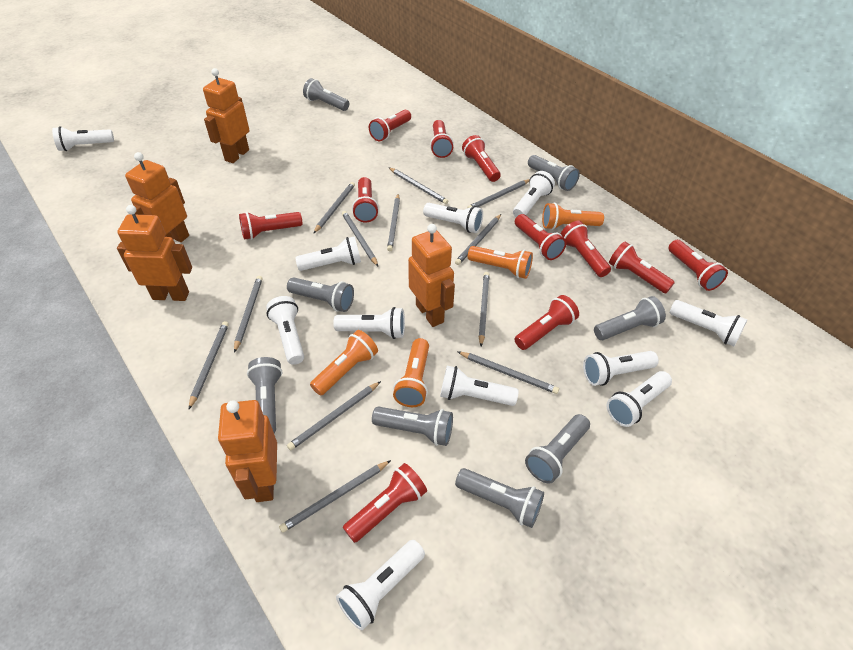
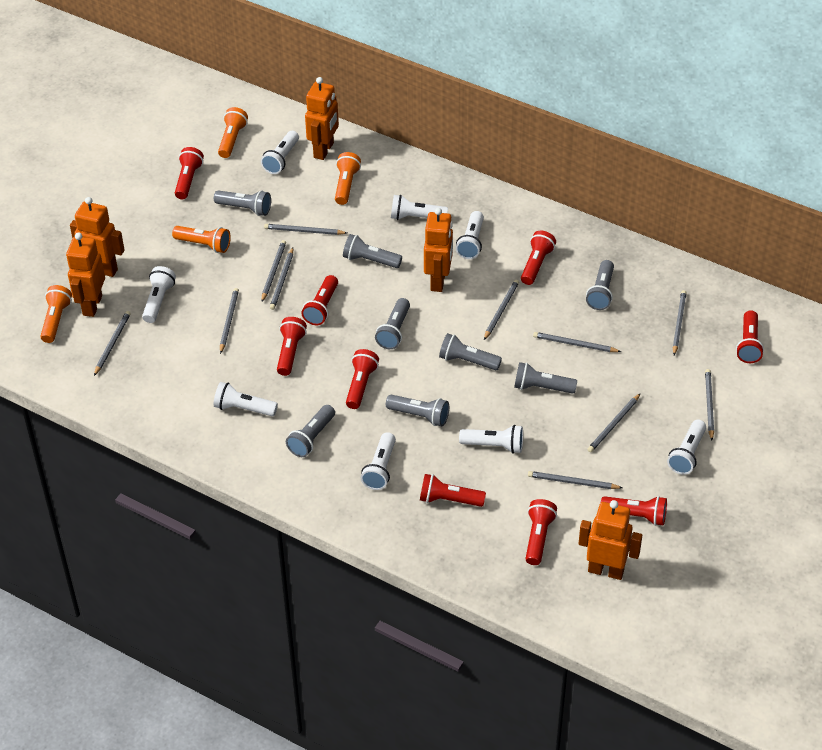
grey pencil: [189,321,229,409] [234,276,263,353] [279,460,391,533] [287,381,381,450] [313,182,355,234] [342,211,378,266] [387,194,400,251] [388,167,448,204] [455,214,501,265] [457,351,559,394] [467,179,530,208] [479,272,490,346] = 12 -> [94,311,131,376] [220,288,239,354] [262,240,286,302] [264,224,347,235] [270,248,293,310] [484,280,519,340] [528,471,622,489] [533,332,621,352] [588,393,641,452] [673,290,686,355] [705,369,714,440] = 11
red flashlight: [239,212,302,240] [343,463,427,543] [352,177,379,223] [369,110,411,141] [430,120,454,158] [462,135,501,182] [515,214,566,260] [515,295,579,350] [561,221,611,277] [609,241,675,293] [668,240,728,291] = 11 -> [175,147,204,199] [277,317,307,376] [301,275,338,325] [346,349,379,409] [420,474,486,507] [521,231,556,285] [525,499,557,565] [601,496,667,526] [736,310,764,363] = 9
white flashlight: [52,126,114,151] [266,296,304,365] [295,236,361,271] [333,307,405,339] [336,540,425,630] [423,203,483,233] [440,366,519,406] [513,171,555,217] [583,351,659,386] [607,371,672,427] [670,300,747,346] = 11 -> [142,266,176,323] [214,382,278,416] [261,131,299,174] [361,432,396,490] [391,195,448,220] [456,211,484,259] [459,425,523,454] [667,420,706,475] = 8

